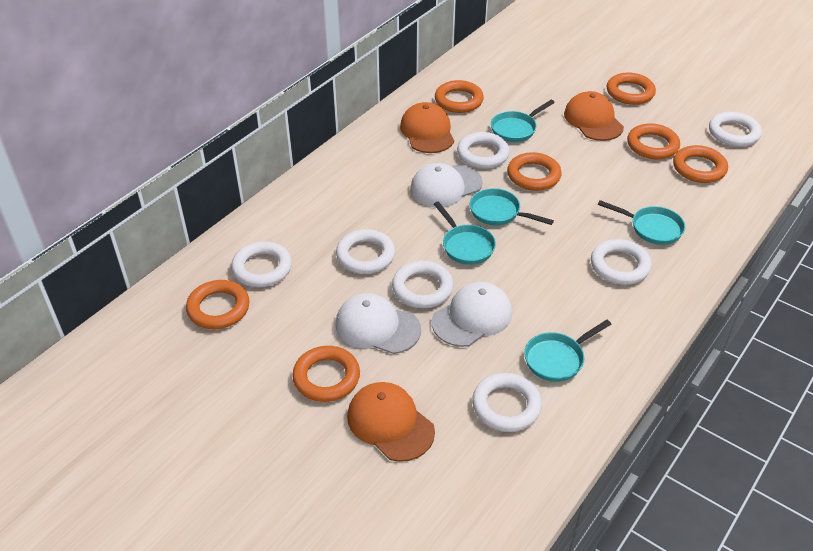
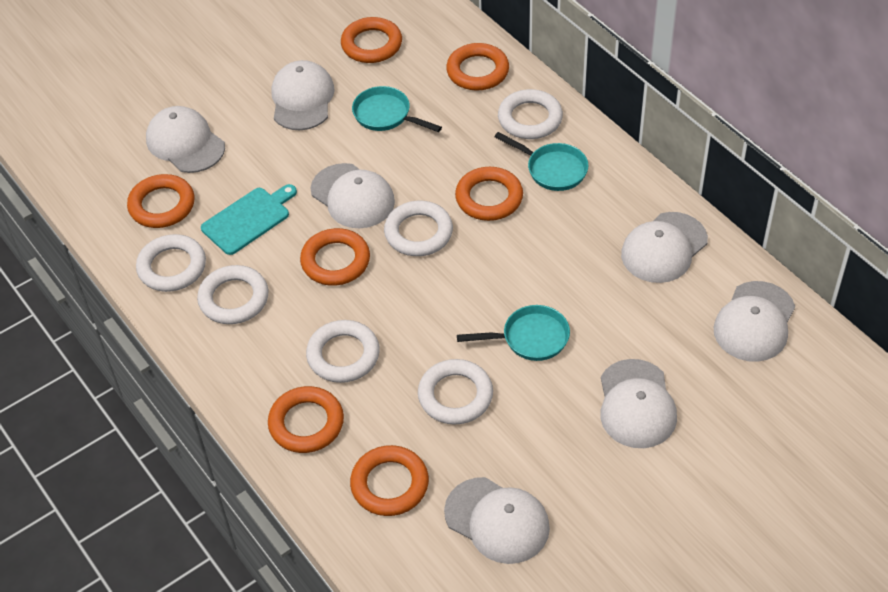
orange cap: [347,382,435,462] [400,102,454,153] [564,91,624,141] = 3 -> none = 0
turquoise cutting board: none = 0 -> [201,184,297,255] = 1
turquoise pan: [434,202,496,265] [470,188,554,225] [491,100,555,142] [524,320,612,382] [598,200,685,245] = 5 -> [352,86,442,132] [457,305,570,361] [494,132,589,191] = 3
white cap: [335,293,421,354] [410,163,483,207] [432,282,512,347] = 3 -> [146,106,225,173] [271,60,335,130] [311,163,395,228] [444,477,550,564] [600,359,677,448] [621,212,708,283] [714,281,795,362] = 7
white ring: [231,241,292,287] [336,229,395,274] [392,261,454,308] [457,132,510,169] [472,373,542,432] [591,239,652,285] [709,112,762,147] = 7 -> [136,234,206,292] [197,265,268,324] [306,320,380,383] [384,201,453,256] [418,359,493,425] [498,89,563,139] = 6

